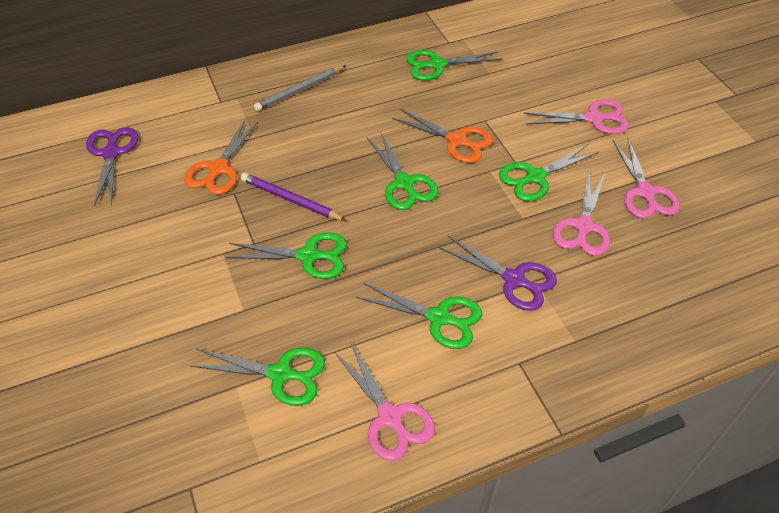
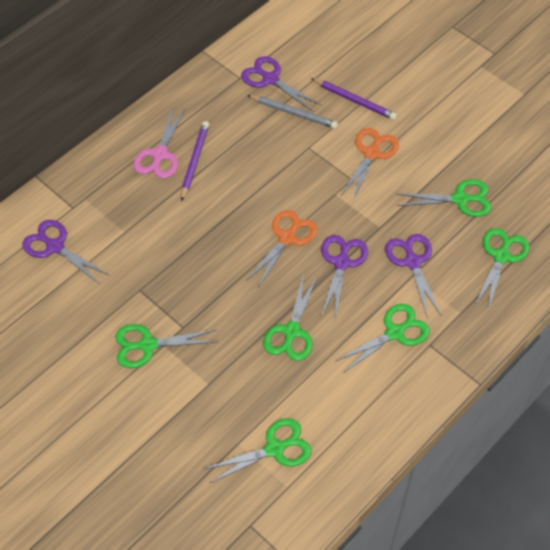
pink scissors: [334,342,435,461] [524,99,629,134] [552,173,610,256] [613,138,680,219] = 4 -> [133,108,185,179] = 1
purple pencil: [241,173,347,221] = 1 -> [181,121,209,201] [311,78,397,120] = 2
purple scissors: [86,127,138,206] [439,236,557,311] = 2 -> [22,220,109,284] [241,56,321,112] [321,235,368,320] [385,234,441,319] = 4

